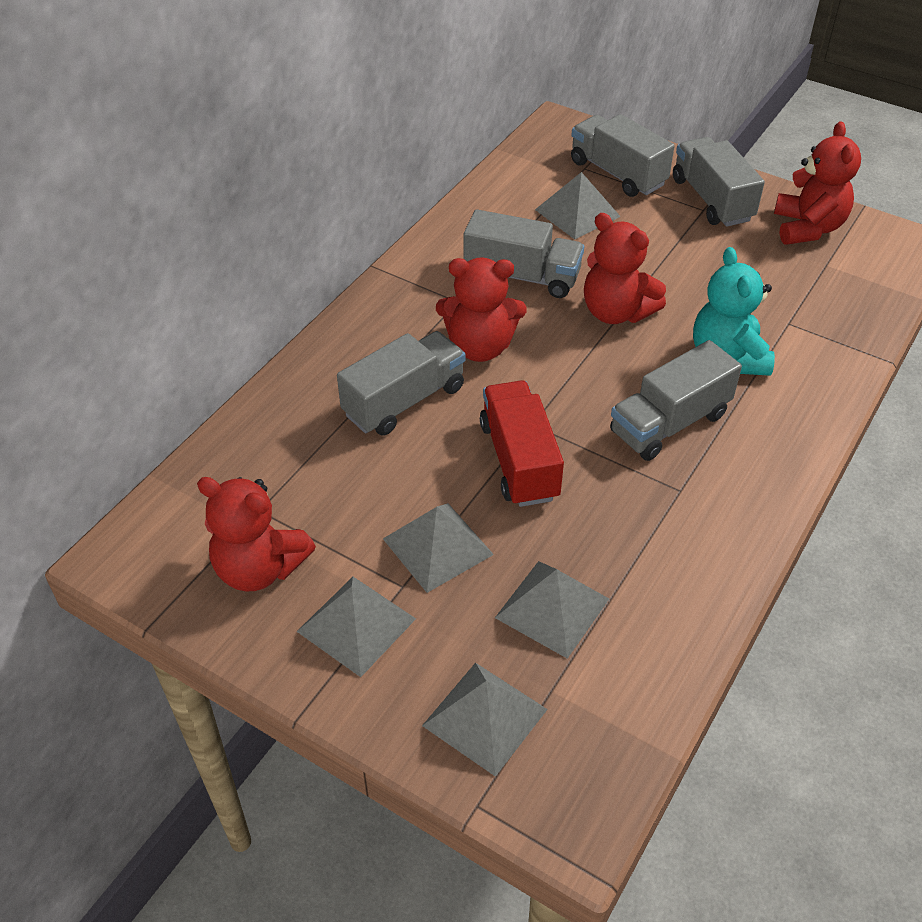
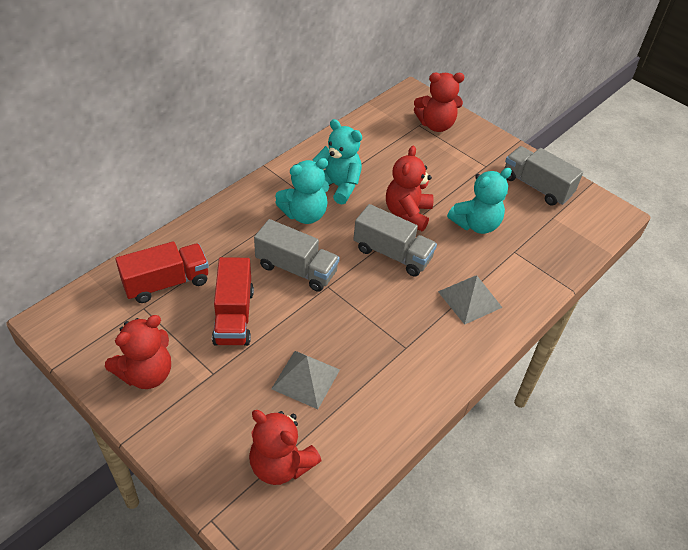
grey pyramid: [297,577,416,677] [383,503,494,593] [422,663,548,777] [495,561,609,659] [535,172,621,239] = 5 -> [271,351,340,409] [438,276,503,325] = 2
grey truck: [337,331,465,436] [463,210,584,298] [571,114,674,197] [610,340,742,461] [673,137,765,227] = 5 -> [254,219,339,292] [353,204,437,276] [505,146,583,205] = 3
red truck: [480,380,564,507] = 1 -> [116,241,209,303] [212,257,254,346] = 2
turquoise teddy bear: [693,247,775,376] = 1 -> [275,158,329,224] [312,119,362,204] [447,168,512,234] = 3

